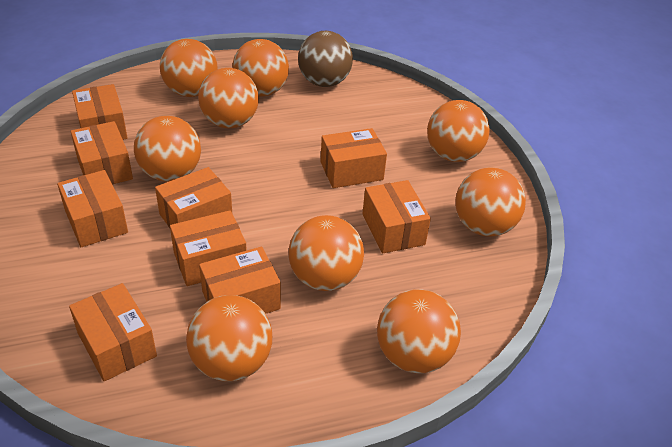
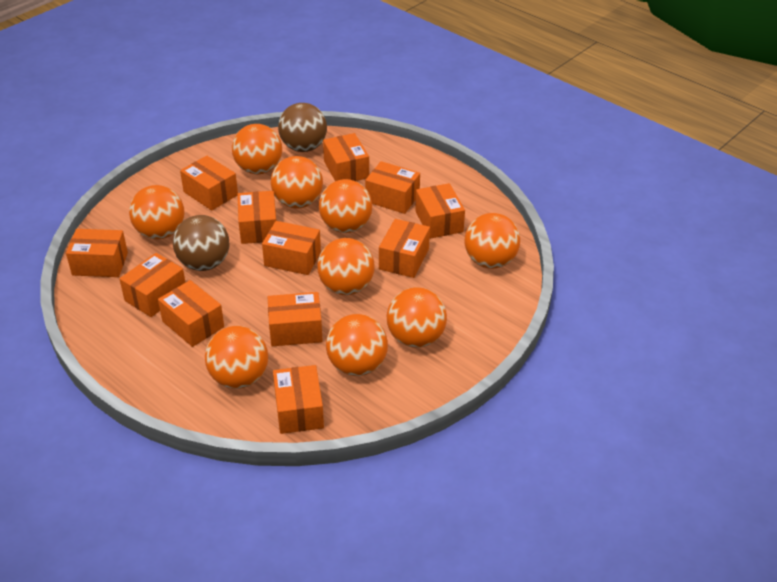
brown ball: [298,31,353,87] = 1 -> [173,215,230,271] [278,103,327,152] = 2
orange box: [57,170,128,247] [69,283,157,381] [71,121,133,185] [72,84,128,140] [155,167,232,228] [170,210,247,286] [199,247,281,314] [320,128,387,188] [362,180,431,253] = 9 -> [66,229,128,277] [119,253,186,317] [158,280,224,347] [180,156,238,210] [237,191,276,244] [262,221,321,275] [268,292,323,346] [273,365,324,434] [323,133,369,181] [365,161,420,214] [379,219,430,278] [415,183,465,239] = 12

